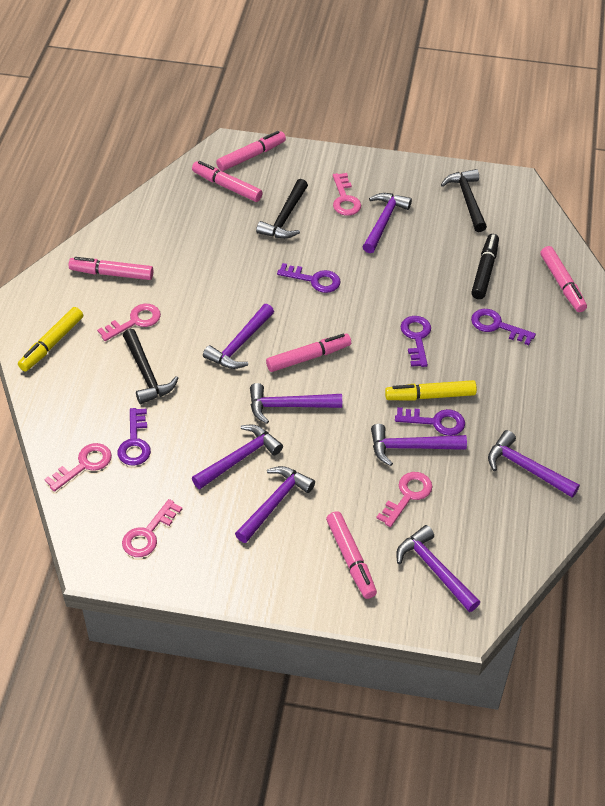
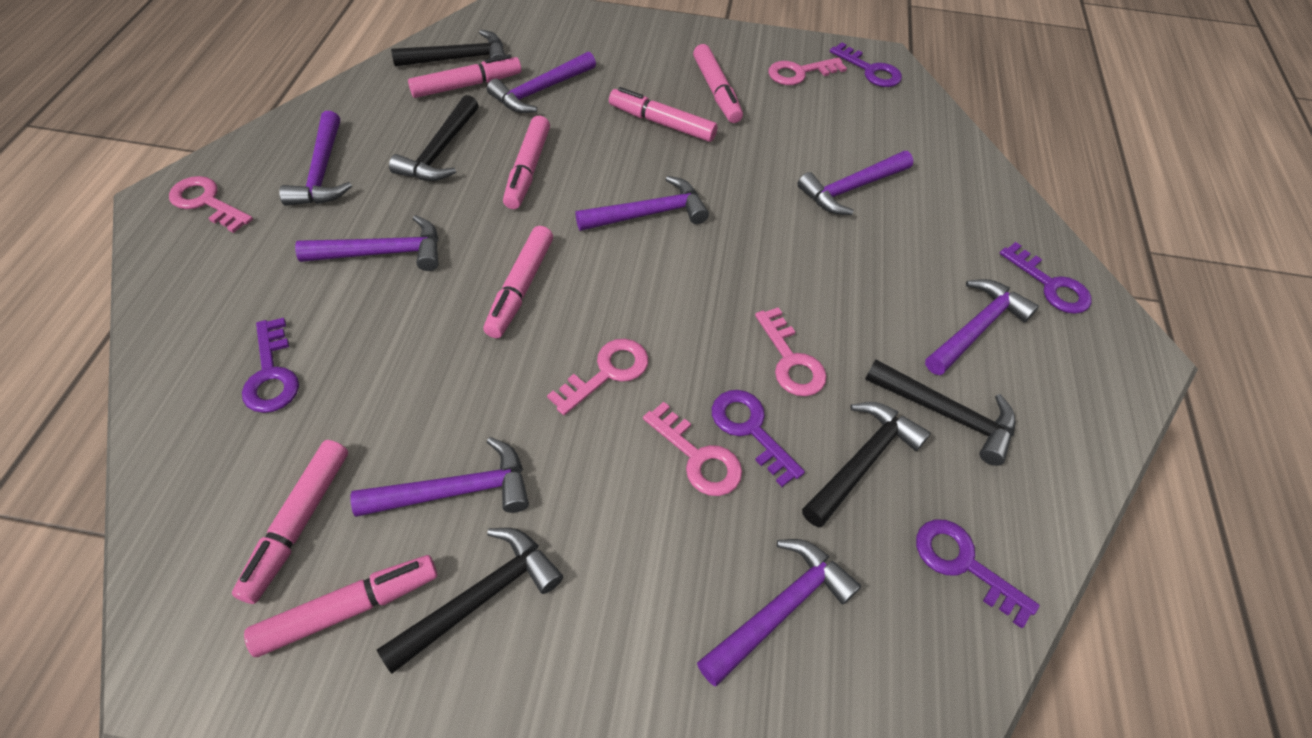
black hammer: [123,329,178,404] [256,179,308,239] [441,169,487,232] = 3 -> [377,528,563,674] [389,95,479,181] [391,30,505,67] [802,402,931,527] [865,360,1016,466] = 5
black marker: [471,234,499,299] = 1 -> none = 0
pink marker: [69,257,153,280] [192,161,263,202] [216,131,286,171] [266,334,351,372] [326,511,377,599] [540,246,587,312] = 6 -> [232,440,348,604] [244,555,437,657] [408,54,522,98] [483,226,553,338] [503,116,550,209] [609,87,718,142] [693,44,743,123] = 7
yellow marker: [18,307,83,371] [385,380,477,400] = 2 -> none = 0

